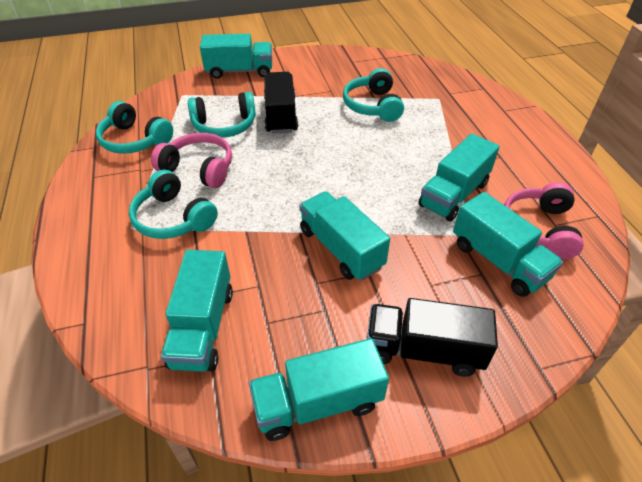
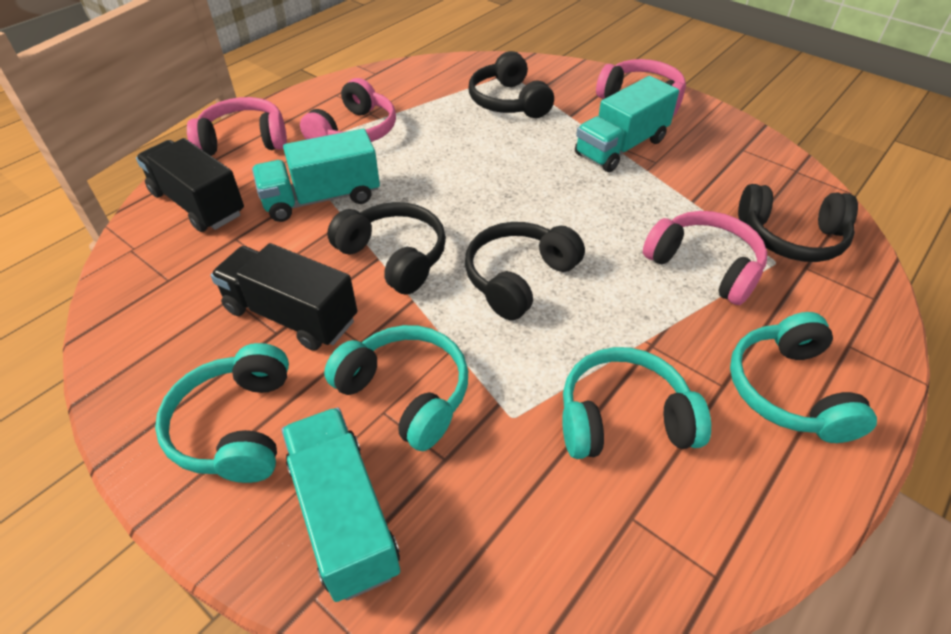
black headphones: none = 0 -> [327,202,446,294] [465,222,585,320] [469,51,554,118] [738,184,858,262] = 4
pink headphones: [151,133,232,188] [504,182,584,259] = 2 -> [187,97,287,156] [300,78,396,142] [596,59,686,117] [643,211,767,305] = 4
turquoise truck: [161,250,233,372] [200,34,272,79] [249,338,389,441] [299,191,390,281] [418,134,500,221] [453,192,563,297] = 6 -> [252,129,380,222] [282,407,400,602] [575,76,679,172] = 3

